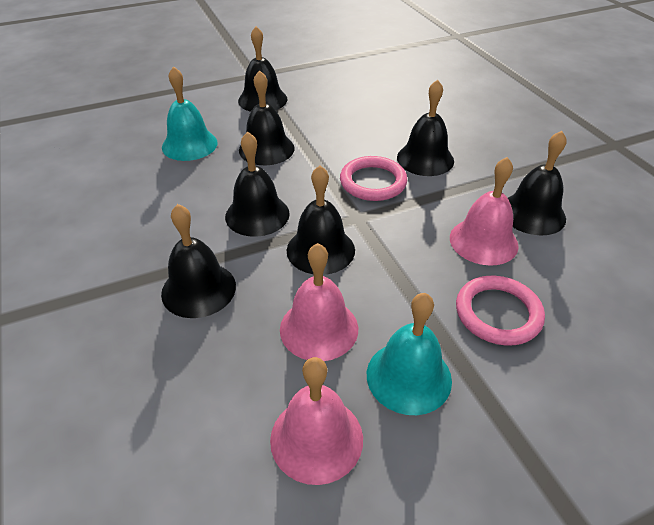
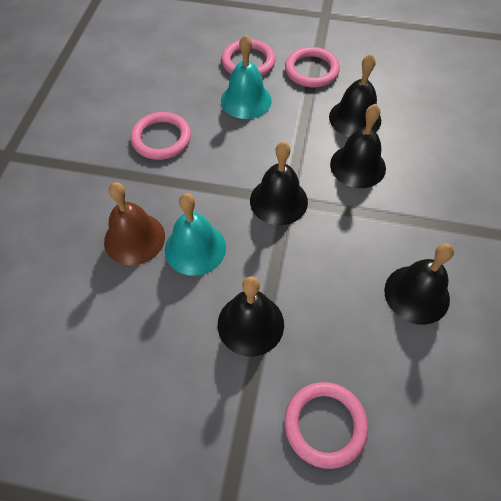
black bell: [161,204,236,318] [225,132,290,237] [238,26,287,112] [239,70,295,165] [287,165,355,275] [397,79,454,176] [508,131,567,235] = 7 -> [218,276,284,356] [250,142,308,225] [329,54,381,137] [330,104,386,188] [384,243,454,325] = 5
brown bell: none = 0 -> [104,182,165,265] = 1
pink bell: [270,357,363,485] [280,243,358,361] [450,157,519,266] = 3 -> none = 0
pink ring: [340,156,407,201] [456,276,545,346] = 2 -> [130,112,191,160] [221,39,276,76] [285,47,340,88] [285,382,368,469] = 4

